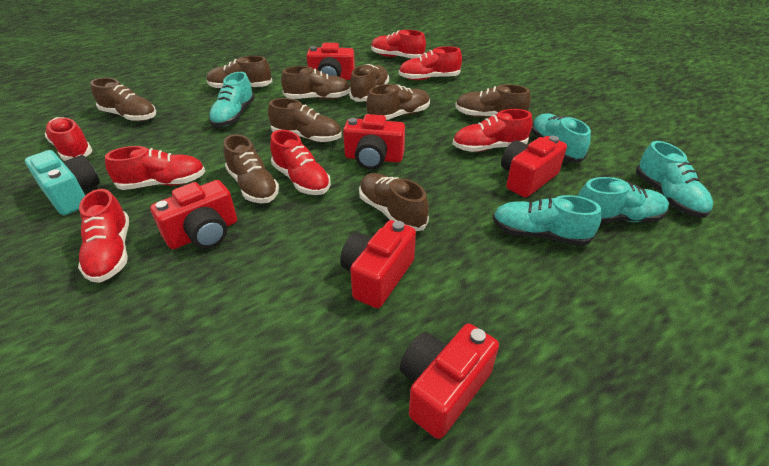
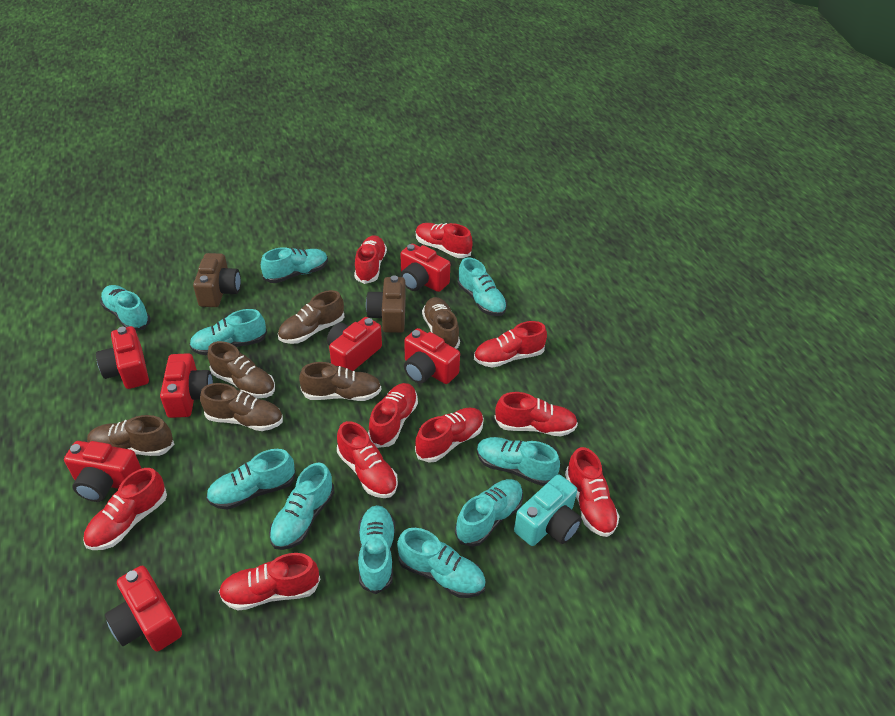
brown camera: none = 0 -> [193,253,241,307] [366,275,406,333] = 2
brown shoe: [90,78,156,121] [206,56,272,89] [223,134,279,203] [268,98,342,142] [281,66,351,100] [349,64,389,102] [359,173,429,231] [366,84,430,120] [455,84,531,117] = 9 -> [87,415,174,456] [200,383,283,431] [208,341,275,399] [278,290,344,344] [299,362,381,401] [422,297,460,349] = 6
red camera: [150,180,237,249] [307,43,355,80] [340,220,416,308] [343,114,405,169] [400,324,499,439] [501,136,567,198] = 6 -> [64,441,142,502] [96,326,149,389] [105,566,182,652] [160,353,213,418] [327,317,382,371] [400,244,450,292] [404,328,460,384] = 7
red shoe: [44,117,93,161] [78,189,129,283] [105,146,205,190] [270,130,331,195] [371,30,426,58] [399,46,462,80] [453,109,533,152] = 7 -> [83,468,167,550] [218,553,320,611] [337,421,398,498] [354,235,387,284] [368,383,418,448] [415,408,484,463] [416,223,473,258] [474,321,547,368] [494,392,578,436] [565,447,620,537] = 10
turquoise shoe: [209,72,255,127] [493,195,602,246] [531,114,591,163] [578,177,669,224] [636,141,713,218] = 5 -> [100,285,151,331] [189,309,267,355] [206,449,296,510] [261,247,328,283] [269,463,334,550] [358,505,395,594] [397,528,486,598] [455,479,523,547] [457,257,507,316] [477,437,560,486] = 10

